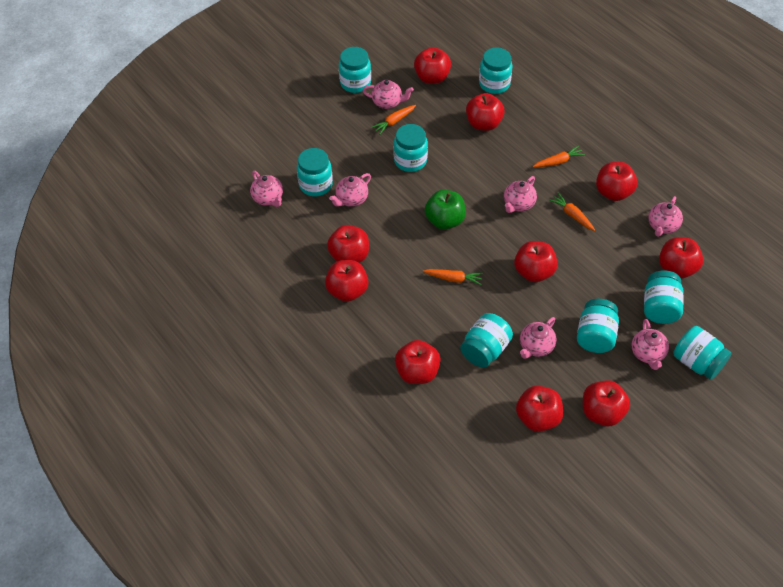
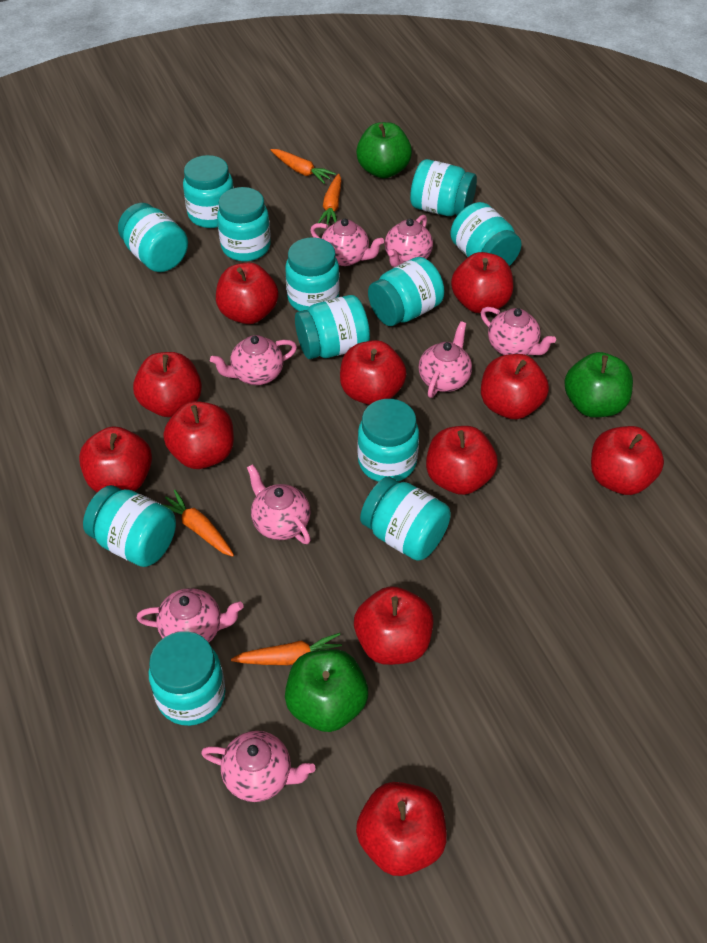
green apple: [425,190,466,230] = 1 -> [285,649,368,732] [356,122,412,178] [564,352,633,417] = 3
pink teapot: [250,171,283,207] [329,173,371,207] [363,80,414,109] [504,176,537,213] [520,317,556,359] [631,319,669,370] [648,196,683,237] = 7 -> [136,588,244,642] [201,731,316,802] [210,335,297,385] [247,464,311,544] [310,218,384,266] [385,215,433,267] [419,321,472,398] [481,307,556,355] = 8
red apple: [325,260,368,302] [327,225,369,263] [395,340,441,384] [414,47,451,84] [466,93,504,131] [514,241,558,282] [516,386,563,432] [583,380,630,426] [596,162,637,201] [659,237,703,278] = 10 -> [79,426,152,492] [133,352,202,417] [163,401,234,469] [216,263,278,324] [340,340,407,405] [354,586,433,665] [356,782,447,876] [426,426,498,495] [451,252,513,313] [481,354,549,419] [591,426,664,495] = 11
turquoise jar: [297,148,333,196] [339,47,371,93] [393,124,428,172] [460,313,513,368] [479,48,512,94] [577,299,619,353] [644,270,684,324] [673,326,732,380] = 8 -> [83,485,176,567] [118,203,188,272] [149,631,225,726] [183,155,234,228] [217,187,271,261] [285,237,340,311] [295,295,370,359] [357,399,419,482] [360,477,451,561] [368,257,444,326] [410,159,477,216] [450,202,522,266] = 12

